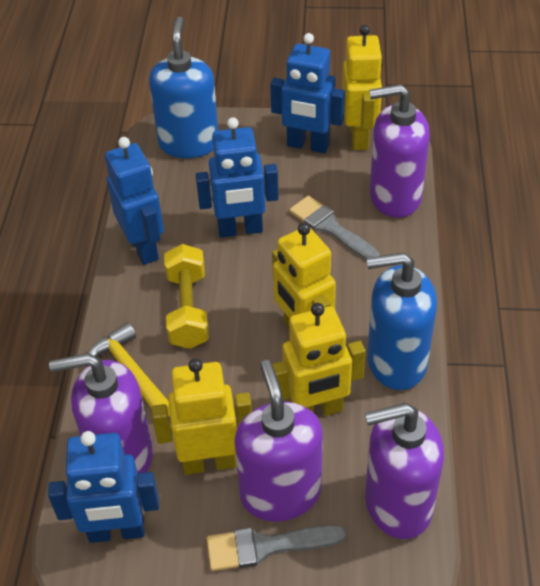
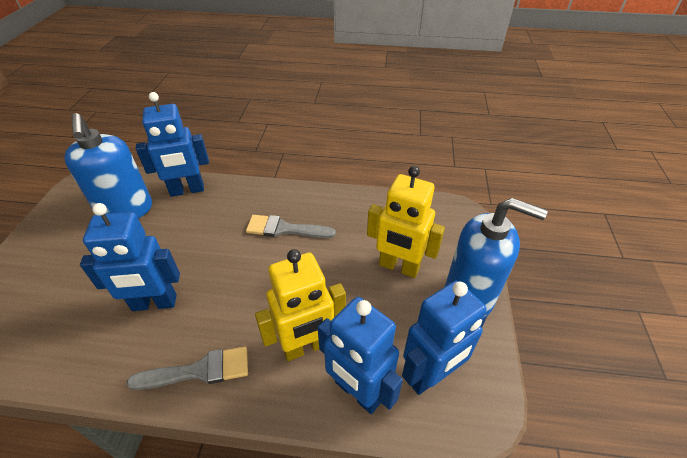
purple soap dispenser: [49,353,153,474] [234,360,323,521] [365,403,444,539] [369,84,430,218] = 4 -> none = 0
yellow dumbbell: [164,244,209,349] = 1 -> none = 0
yellow hammer: [87,322,170,416] = 1 -> none = 0
yellow robot: [151,358,252,475] [272,223,336,327] [272,303,366,416] [342,25,383,150] = 4 -> [255,249,346,361] [367,166,445,278] = 2

